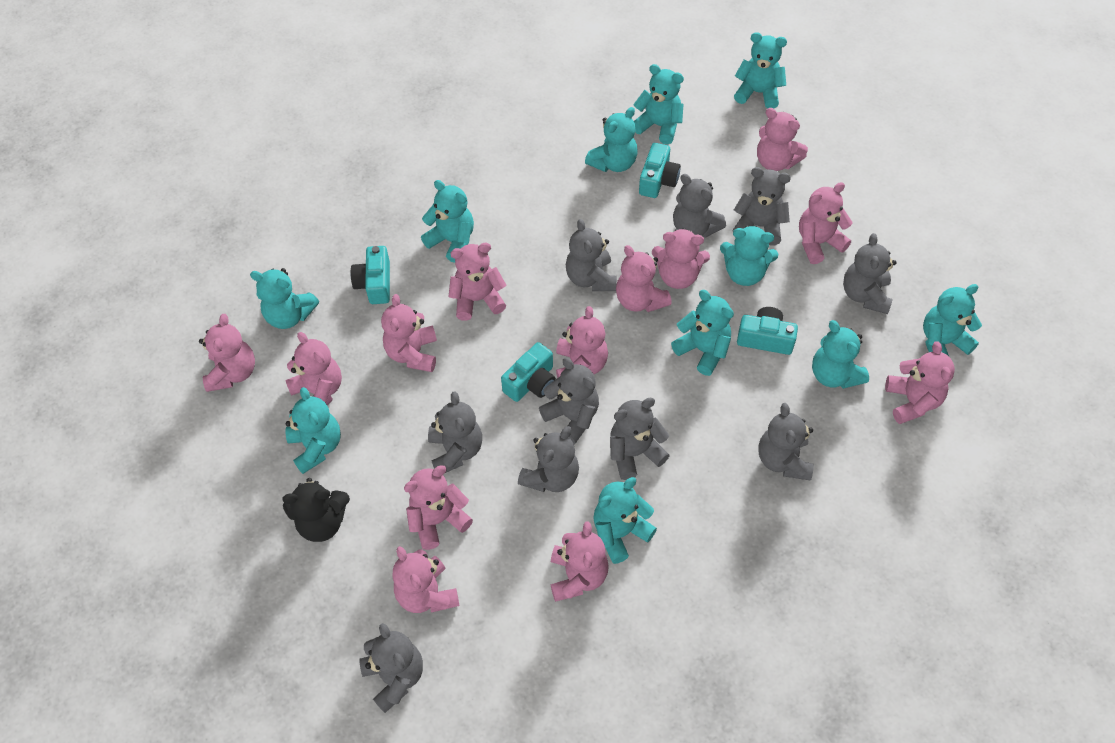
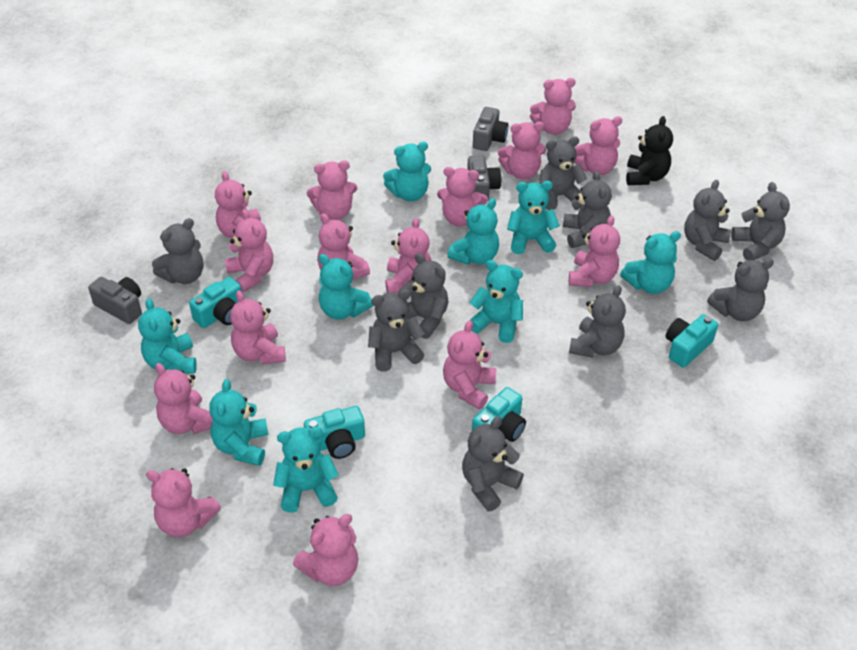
grey camera: none = 0 -> [88,277,142,324] [467,155,501,200] [473,107,508,151] = 3
pink teddy bear: [199,314,255,392] [285,332,342,406] [381,294,437,372] [392,546,460,613] [404,465,473,550] [448,243,506,321] [551,521,609,602] [556,306,608,378] [616,245,672,312] [652,228,710,289] [757,108,808,171] [799,182,853,264] [885,341,955,424] = 13 -> [146,468,221,537] [154,363,213,434] [215,171,261,239] [225,209,273,293] [230,290,286,365] [293,514,358,586] [307,160,357,220] [317,213,370,280] [385,217,432,293] [437,167,488,227] [443,320,497,410] [498,122,546,180] [530,78,576,135] [569,215,620,287] [574,116,622,175] = 15
turquoise teddy bear: [250,268,319,329] [286,387,341,474] [421,180,474,263] [585,107,638,172] [593,477,657,564] [633,64,684,144] [671,290,734,376] [720,225,778,286] [734,32,787,109] [812,320,869,389] [923,284,982,356] = 11 -> [138,298,197,374] [209,379,269,466] [273,427,339,513] [319,254,373,320] [383,142,431,202] [447,198,499,265] [469,260,523,343] [507,181,560,254] [620,231,681,294] = 9

